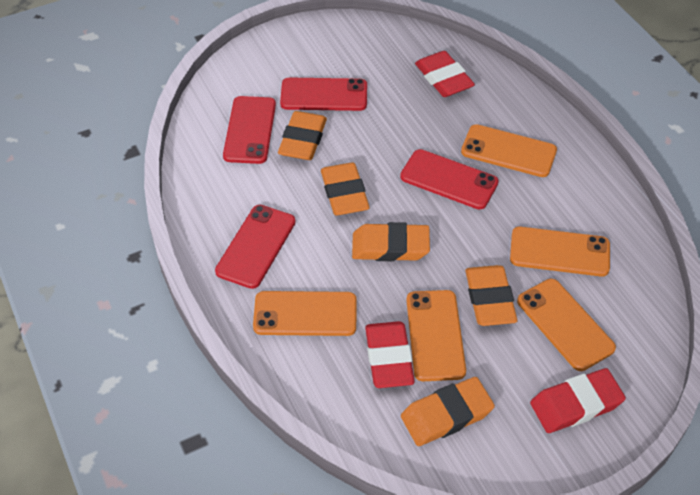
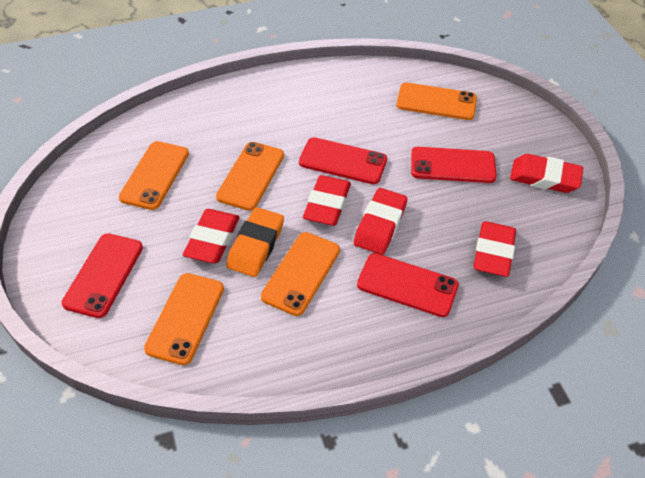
orange eraser: [278,111,327,160] [321,162,370,216] [352,222,430,261] [401,377,495,446] [466,265,517,326] = 5 -> [226,207,284,277] = 1
red eraser: [365,321,415,388] [415,51,475,97] [530,368,626,433] = 3 -> [183,209,240,263] [303,175,351,226] [354,188,407,255] [473,221,516,277] [510,154,583,193] = 5

